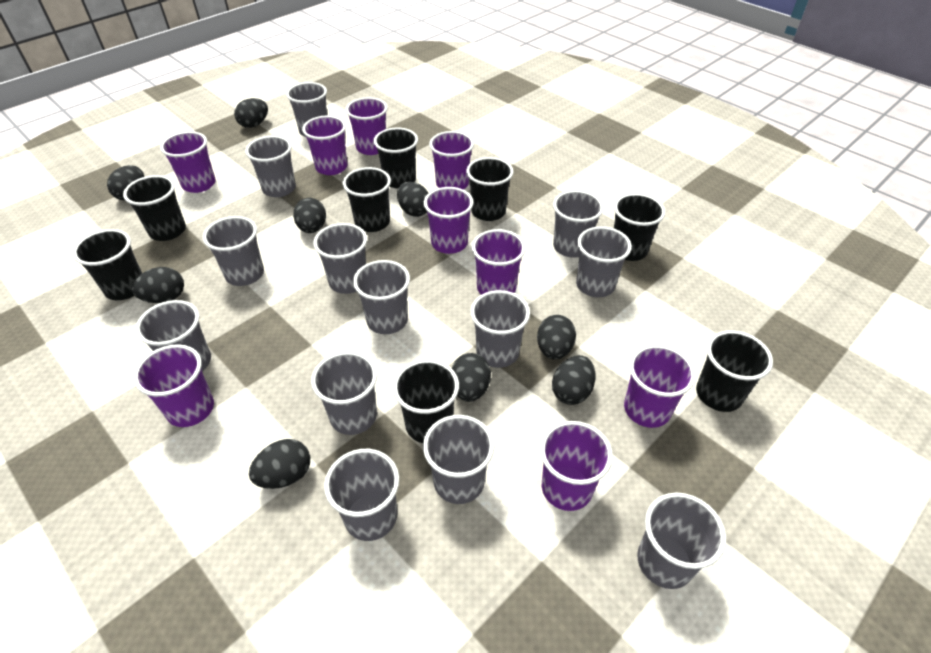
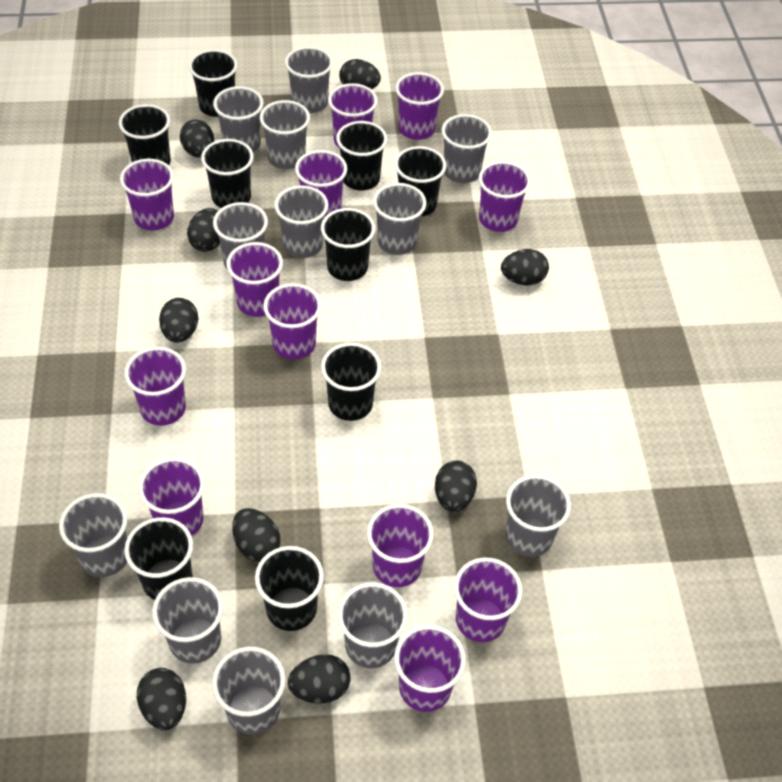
black cup: [73,229,142,300] [123,175,186,241] [343,167,391,232] [374,128,418,188] [393,360,459,443] [466,157,514,221] [614,193,665,261] [696,330,773,412] = 8 -> [119,104,171,165] [124,517,193,600] [189,49,238,117] [201,139,254,208] [255,546,324,631] [321,208,375,281] [321,343,381,421] [336,121,387,191] [395,146,446,217] = 9
grey cup: [136,300,211,371] [203,216,264,286] [245,136,296,197] [286,82,328,137] [311,351,377,435] [313,223,367,294] [324,449,399,541] [353,260,410,334] [423,415,494,504] [470,290,530,368] [553,190,604,258] [576,226,632,297] [637,492,726,589] = 13 -> [59,493,127,577] [152,577,223,664] [212,647,285,735] [213,86,264,152] [213,202,268,270] [259,100,310,169] [274,185,328,258] [285,46,333,113] [338,583,408,668] [373,183,426,255] [442,114,492,183] [505,475,571,557] = 12
purple cup: [133,344,214,427] [160,131,216,193] [302,115,347,175] [346,97,388,155] [424,187,474,254] [429,131,474,189] [472,229,526,295] [540,421,613,511] [624,345,696,428] = 9 -> [120,159,174,230] [125,347,186,426] [139,457,205,536] [226,242,283,317] [263,283,321,360] [295,150,347,216] [328,83,378,147] [367,504,434,587] [394,625,466,712] [395,72,444,140] [454,558,522,642] [479,161,531,232] = 12

